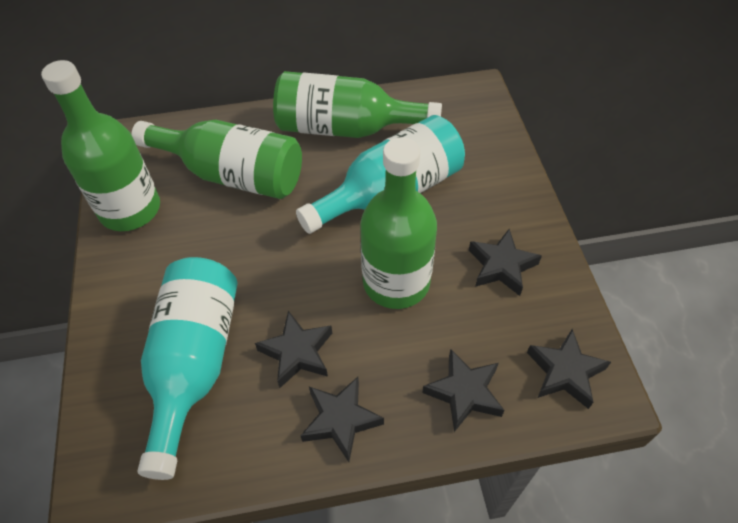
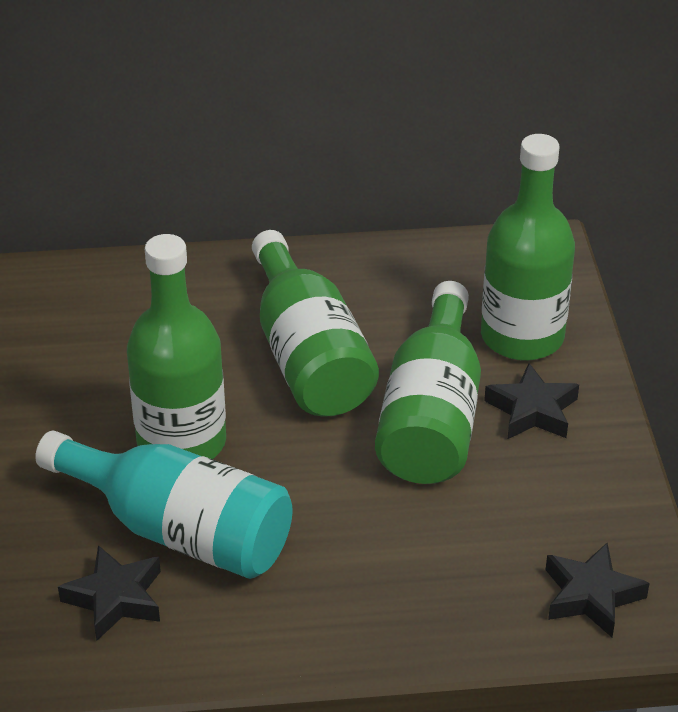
black star: [255,311,332,388] [301,377,384,462] [422,349,505,432] [469,229,542,296] [527,329,611,409] = 5 -> [58,545,161,640] [484,363,579,439] [546,543,650,637] = 3
turquoise bottle: [138,257,238,480] [296,115,465,234] = 2 -> [35,431,293,579] = 1

